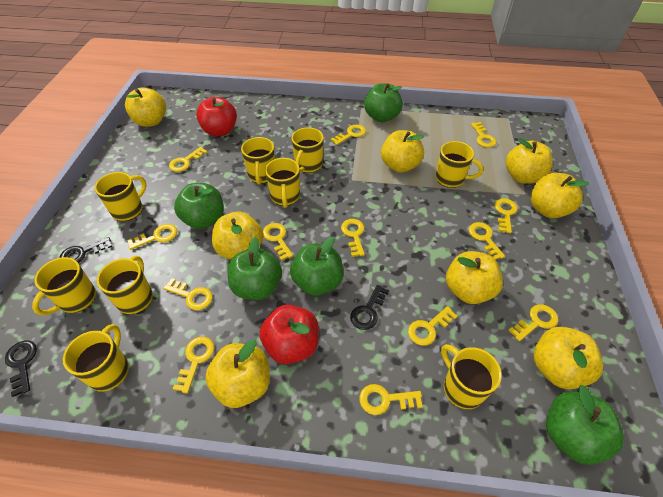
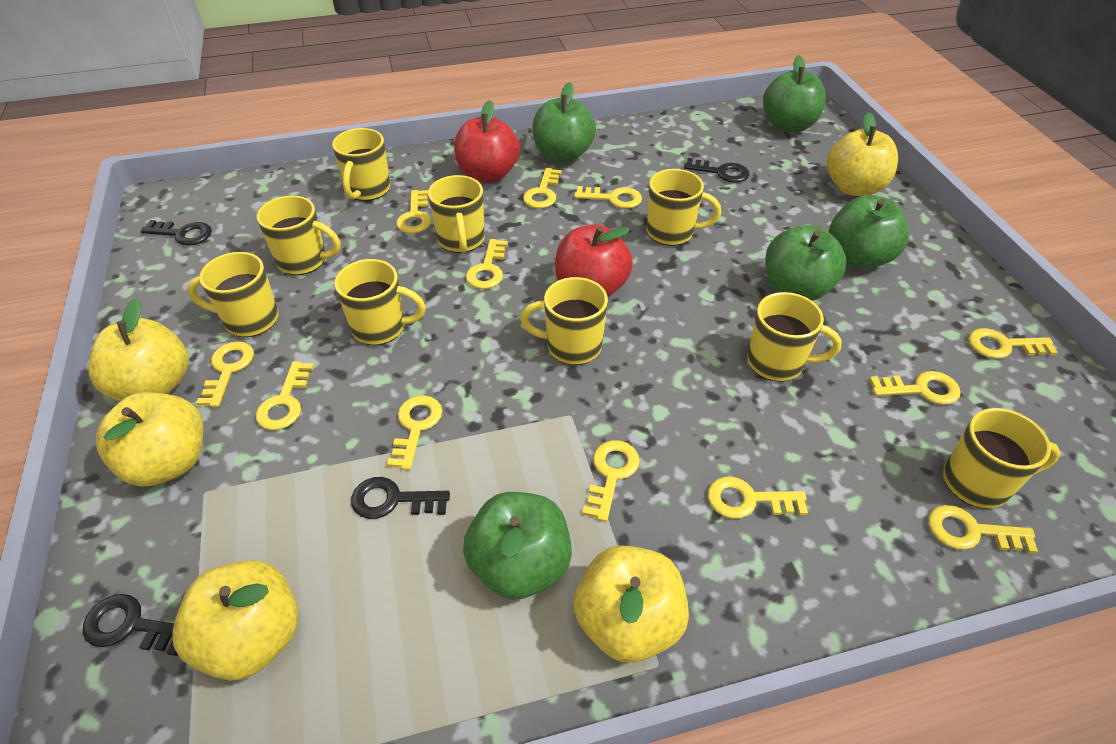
black key: [5,341,37,397] [59,237,112,263] [350,285,389,330] = 3 -> [83,594,177,656] [140,220,212,246] [351,477,450,519] [684,158,749,183] = 4
yellow apple: [125,87,166,127] [205,340,270,408] [212,212,263,259] [381,130,424,173] [446,251,503,304] [506,138,553,184] [531,173,590,218] [534,327,603,389] = 8 -> [88,298,188,401] [96,392,204,486] [172,560,298,681] [574,545,689,663] [827,112,898,196] = 5
yellow key: [127,224,177,250] [163,278,213,310] [169,147,207,172] [173,337,214,393] [263,223,293,261] [331,125,366,145] [341,219,365,257] [359,384,423,415] [408,306,458,346] [469,222,505,260] [471,122,497,148] [494,198,518,233] [509,304,558,341] = 13 -> [196,341,254,407] [256,361,314,430] [387,395,442,470] [396,190,431,234] [466,239,508,289] [523,168,562,208] [574,186,642,209] [582,440,640,522] [708,477,808,519] [870,371,961,405] [928,505,1038,554] [968,328,1058,359] = 12

